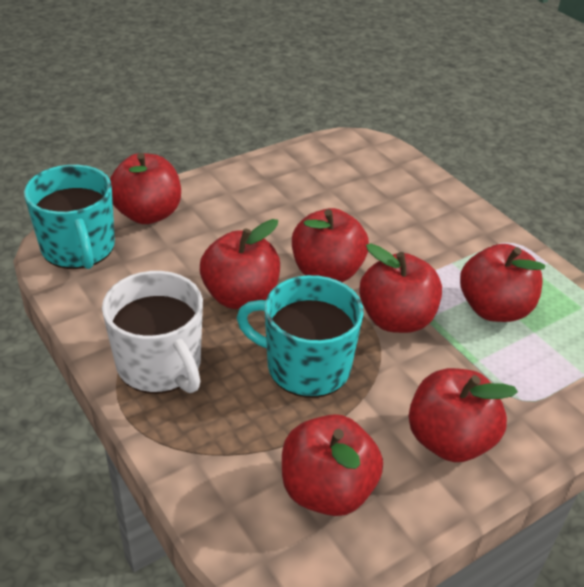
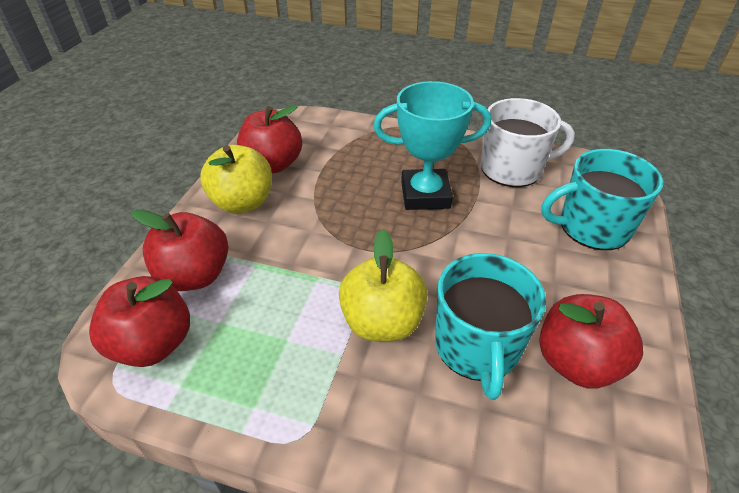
red apple: [110,153,181,224] [200,219,280,309] [282,414,383,516] [292,208,369,282] [359,244,442,333] [409,368,518,462] [460,244,545,322] = 7 -> [89,276,190,367] [131,209,228,291] [237,105,302,173] [540,294,643,388] = 4
turquoise trophy: none = 0 -> [373,81,491,210] = 1
yellow apple: none = 0 -> [200,145,272,213] [339,229,427,342] = 2

